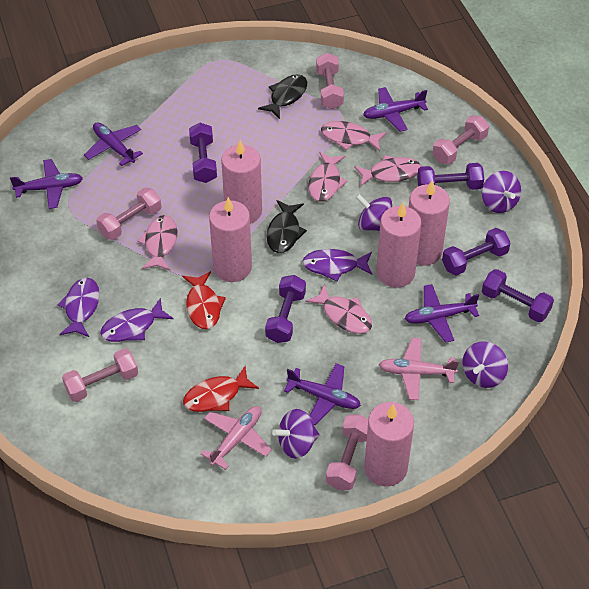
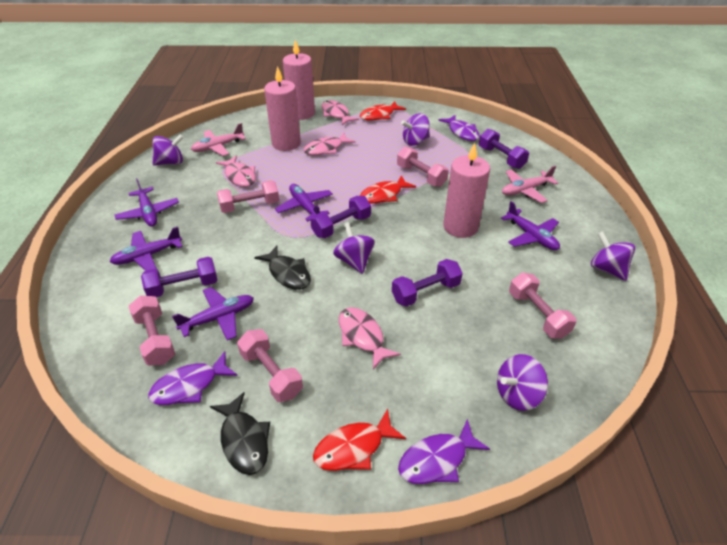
pink candle: [209,197,252,282] [221,140,262,224] [364,402,414,487] [376,203,421,287] [409,181,450,266] = 5 -> [264,66,301,151] [283,40,315,120] [443,143,490,238] = 3
pink fish: [138,215,177,271] [305,284,372,334] [308,152,347,202] [321,121,386,151] [354,155,421,186] = 5 -> [216,156,256,187] [303,133,356,155] [322,100,359,125] [339,307,401,369] = 4
purple dumbbell: [189,123,217,183] [265,275,306,343] [417,163,484,190] [442,228,511,276] [482,269,554,322] = 5 -> [141,257,218,297] [311,196,371,238] [392,259,463,307] [479,129,529,169] = 4
purple spinning top: [272,409,320,459] [355,194,392,231] [462,341,508,388] [482,171,521,213] = 4 -> [152,134,184,166] [333,222,375,274] [401,113,430,146] [497,354,548,411] [591,231,635,281] = 5
red fish: [182,271,226,329] [183,366,259,412] = 2 -> [313,409,406,471] [360,101,406,121] [360,175,416,204] = 3

